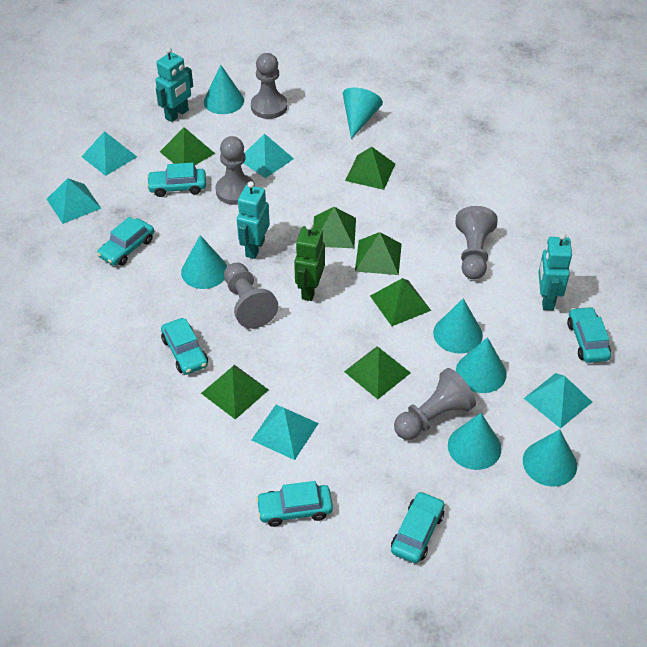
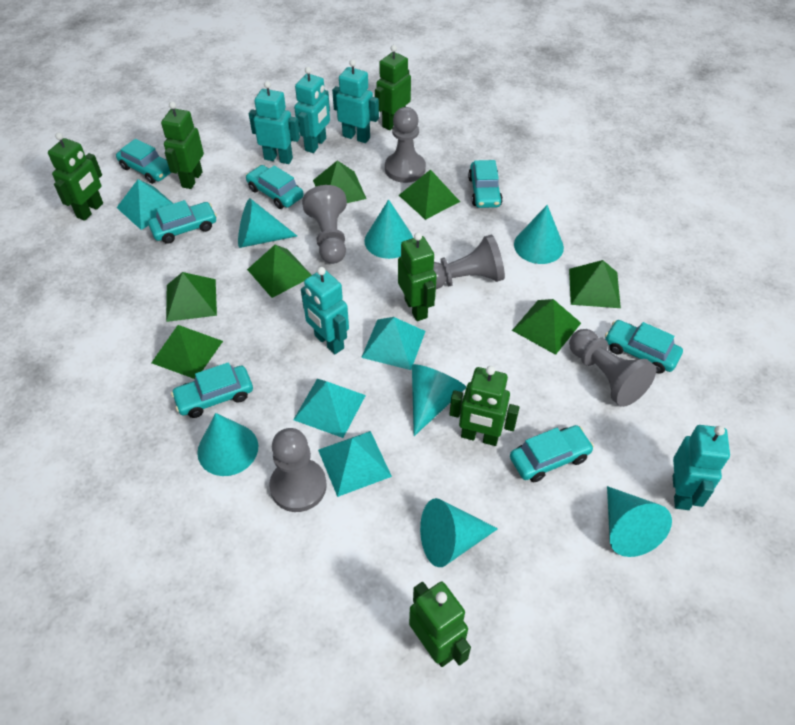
green robot: [294,223,325,301] = 1 -> [48,133,103,221] [161,102,204,189] [375,45,411,130] [398,232,437,321] [409,582,471,667] [449,366,519,446] = 6
turquoise car: [97,217,154,266] [147,163,206,197] [161,318,208,375] [256,481,333,527] [391,491,444,563] [567,307,611,363] = 6 -> [116,139,171,184] [148,200,217,244] [171,362,253,418] [246,165,304,209] [468,160,503,208] [510,425,594,482] [605,320,683,374] = 7
turquoise pyramid: [47,178,102,224] [81,131,137,176] [244,133,294,178] [252,405,319,460] [524,373,592,428] = 5 -> [117,179,173,230] [293,379,366,438] [318,431,392,497] [361,317,426,370] = 4
turquoise robot: [156,47,193,122] [237,181,270,259] [538,233,572,310] = 3 -> [249,81,300,164] [294,67,330,153] [301,267,349,354] [332,59,379,143] [673,425,730,510] = 5

